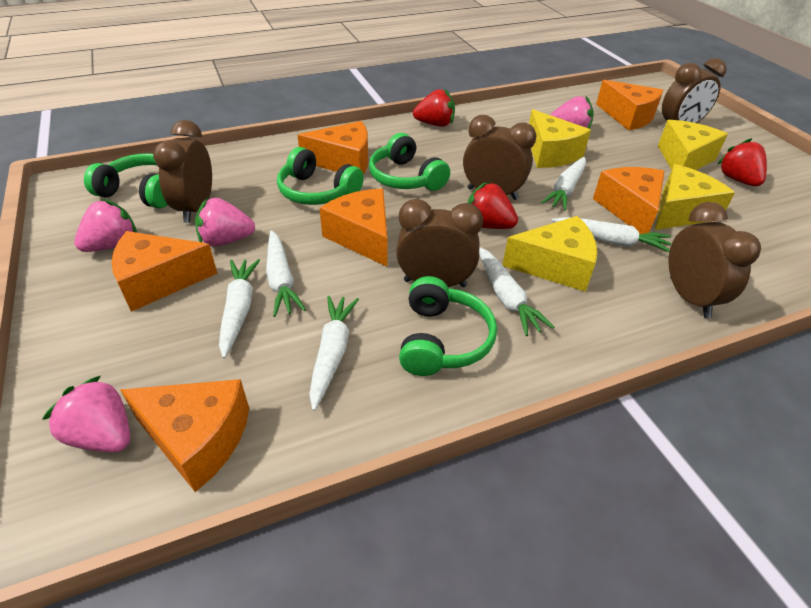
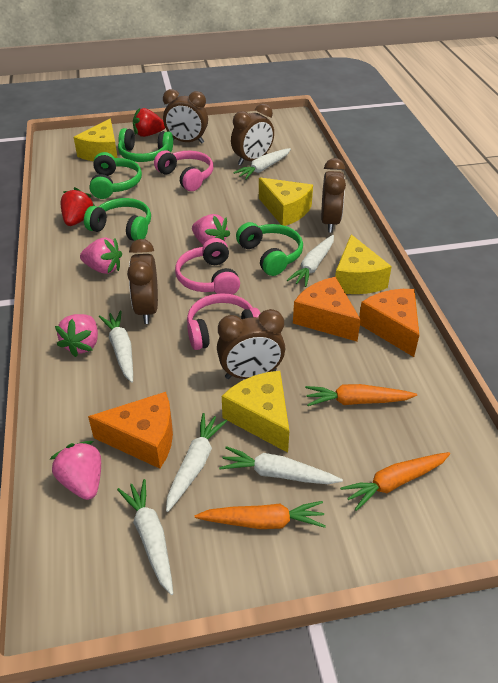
orange carrot: none = 0 -> [195,501,326,529] [305,384,417,406] [340,452,450,511] = 3
orange cheese: [112,231,217,312] [120,379,249,492] [297,121,368,175] [320,189,387,267] [593,167,665,234] [596,80,663,130] = 6 -> [88,392,173,469] [293,277,361,341] [359,289,419,357] = 3
pink headphones: none = 0 -> [154,150,213,191] [175,238,240,295] [187,293,261,350] = 3
red strawberry: [413,88,455,127] [467,182,518,229] [717,138,767,186] = 3 -> [60,187,95,226] [133,108,165,137] = 2

